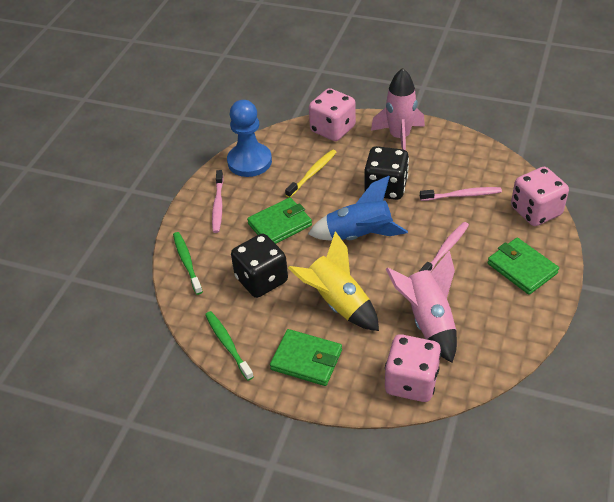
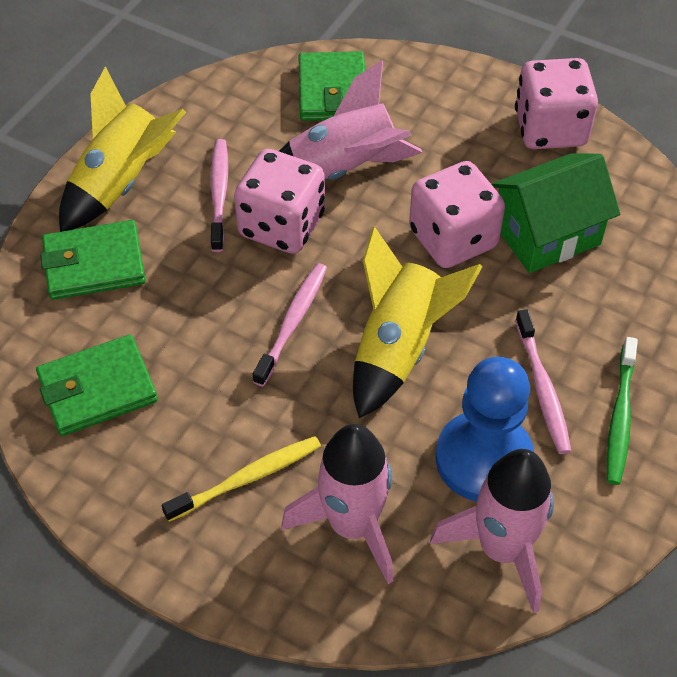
black dice: [231,234,288,298] [365,146,409,200] = 2 -> none = 0
blue rocket: [308,176,408,241] = 1 -> none = 0
green house: none = 0 -> [491,154,620,273] = 1
green toothbrush: [173,232,203,295] [205,311,254,381] = 2 -> [607,337,638,485] = 1
pink rocket: [371,68,425,150] [386,251,457,363] = 2 -> [279,60,423,180] [282,424,393,584] [430,449,554,613] = 3
yellow rocket: [288,231,379,331] = 1 -> [59,66,186,232] [353,227,482,418] = 2

